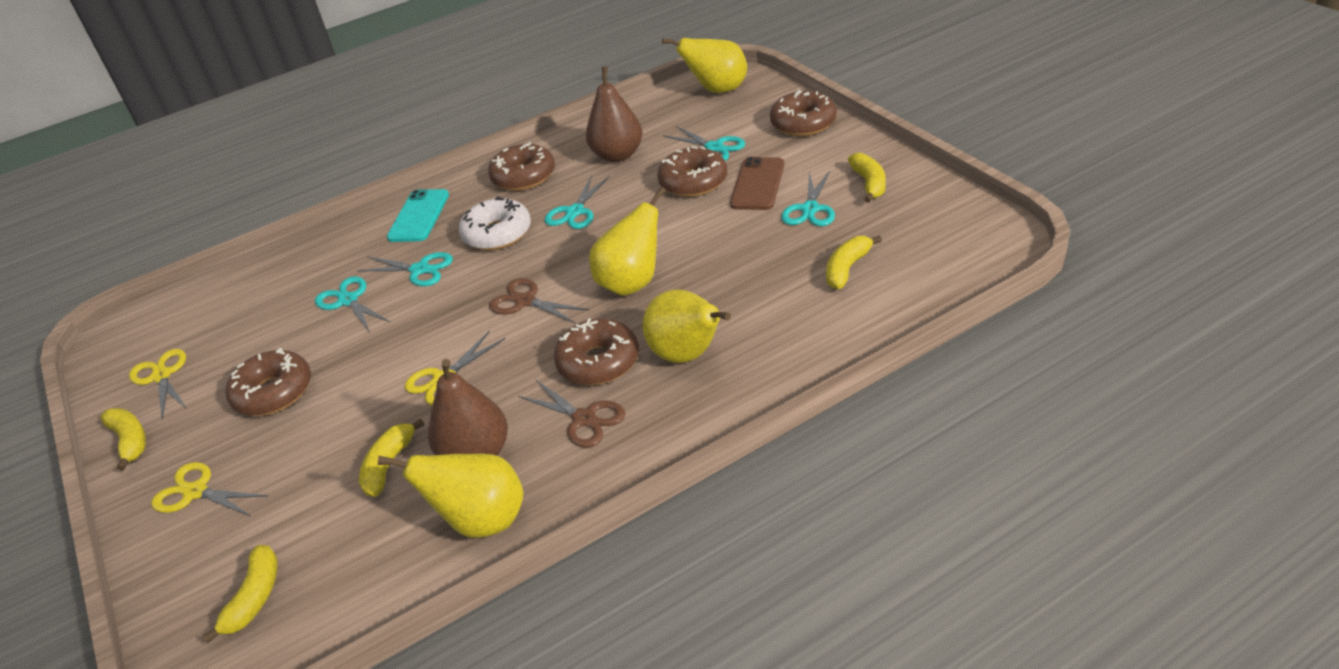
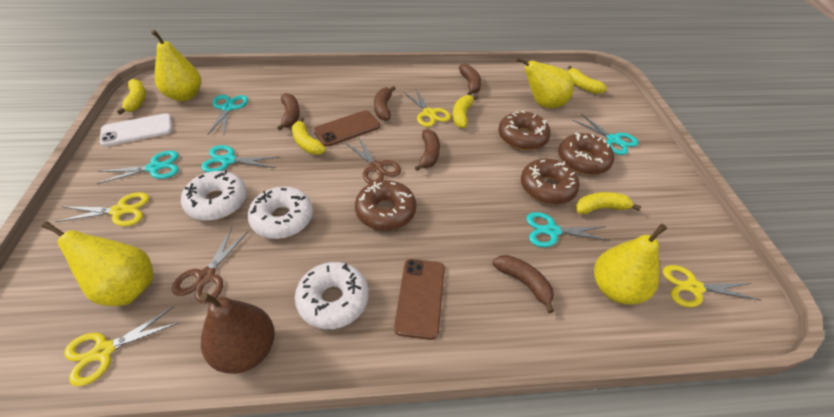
brown banana: none = 0 -> [277,93,300,130] [374,86,396,121] [415,129,440,171] [459,64,481,95] [493,255,554,313] = 5
brown donut: [225,348,311,416] [488,142,555,191] [554,318,639,385] [657,146,727,197] [770,89,837,136] = 5 -> [355,180,417,231] [498,111,551,150] [521,159,580,204] [558,133,614,175] = 4
brown pear: [428,359,508,456] [586,66,643,162] = 2 -> [200,293,275,374] = 1
brown phone: [730,157,785,210] = 1 -> [314,110,380,147] [394,259,445,340] = 2
turquoise phone: [387,189,449,242] = 1 -> none = 0
white donut: [459,196,531,250] = 1 -> [181,170,247,221] [248,187,313,239] [295,262,369,329] = 3
white phone: none = 0 -> [100,113,172,146] = 1
yellow scissors: [129,349,187,419] [151,462,268,516] [404,330,506,406] = 3 -> [55,192,149,226] [64,306,180,386] [403,88,451,127] [663,265,760,307] = 4

